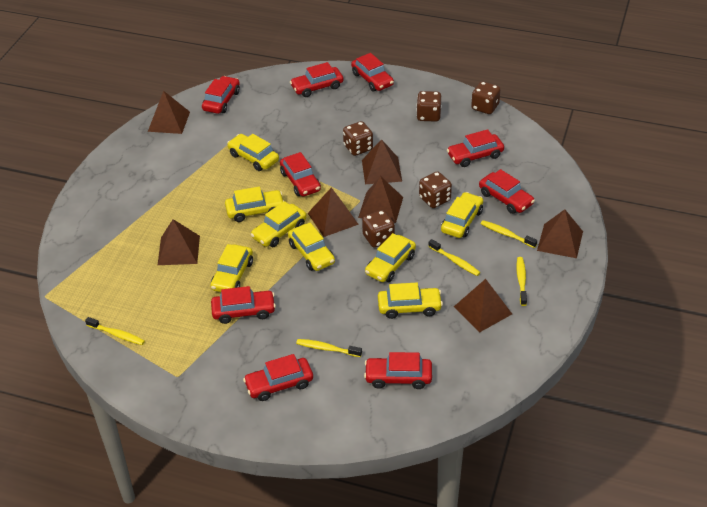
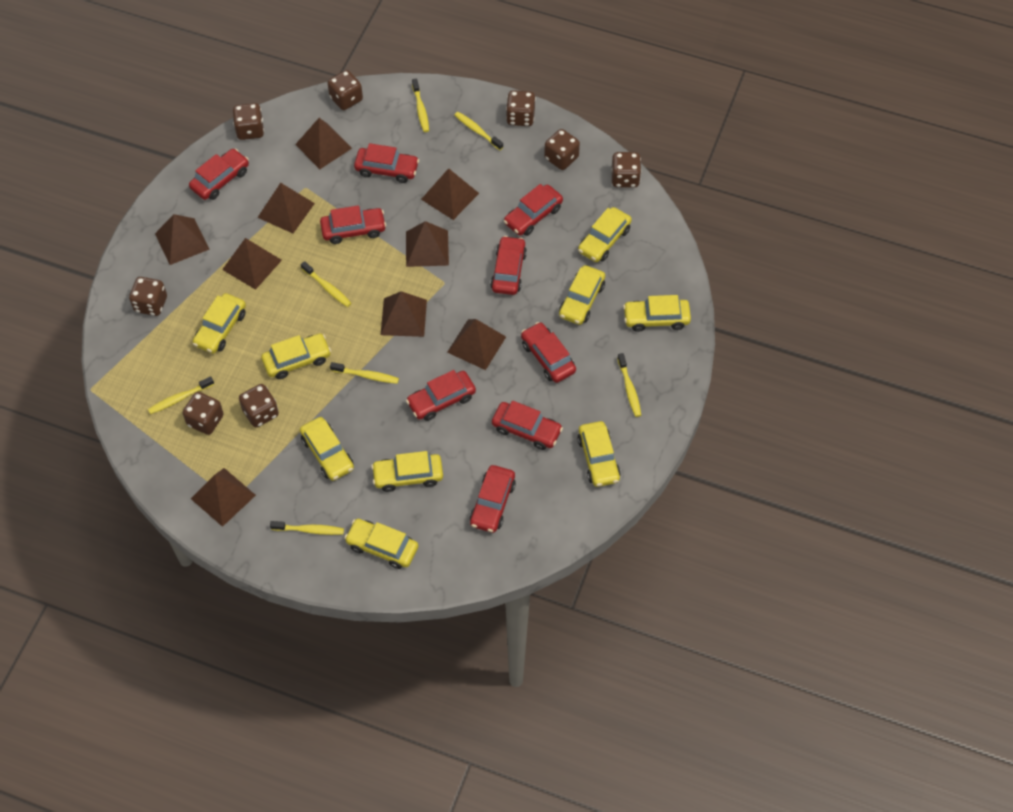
brown dice: [343,121,373,156] [362,210,395,248] [416,91,441,122] [419,171,452,208] [471,81,501,114] = 5 -> [129,277,167,316] [183,392,224,435] [233,103,264,140] [239,384,279,428] [327,70,363,110] [506,90,536,126] [544,129,580,170] [612,152,641,188] = 8
brown pyramid: [148,91,190,134] [158,219,200,265] [308,187,359,237] [358,176,403,223] [362,139,402,184] [454,279,512,333] [537,209,583,258] = 7 -> [155,214,210,265] [191,468,256,527] [222,238,282,290] [257,183,315,233] [295,118,352,169] [381,291,427,337] [406,221,449,267] [421,168,479,220] [447,319,506,370] = 9
yellow car: [210,244,253,292] [225,186,284,222] [227,134,279,171] [251,201,307,247] [288,223,335,271] [365,233,416,282] [378,283,443,319] [441,192,483,238] = 8 -> [193,293,246,354] [261,333,331,379] [300,417,354,481] [344,519,418,569] [371,451,443,492] [559,265,605,325] [577,421,621,487] [578,207,632,262] [623,295,691,332] = 9
yellow toothbrush: [85,317,145,345] [296,339,362,357] [428,239,481,276] [481,220,537,248] [516,257,527,306] = 5 -> [148,376,214,414] [270,521,344,535] [301,261,351,307] [330,362,399,384] [412,79,429,132] [454,112,503,150] [617,353,641,417] = 7

